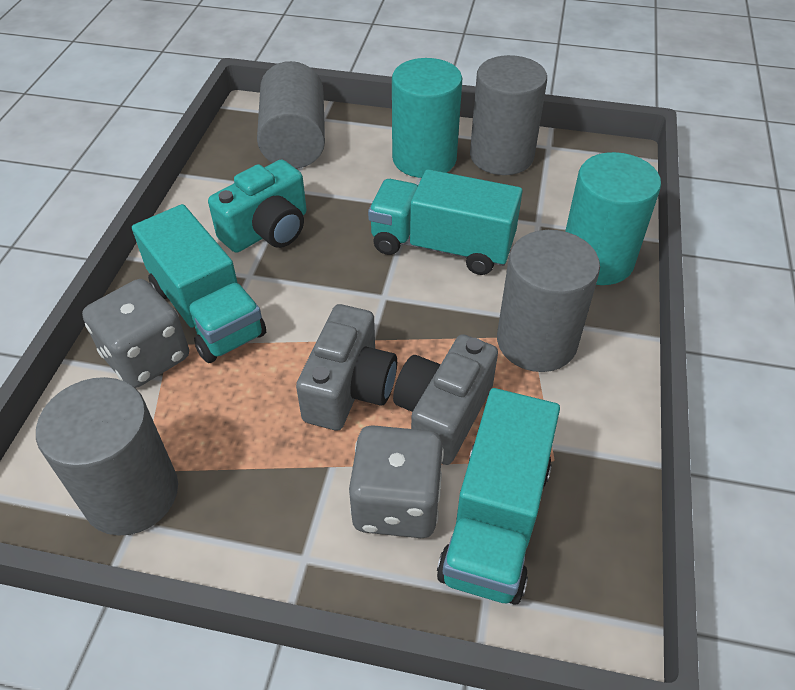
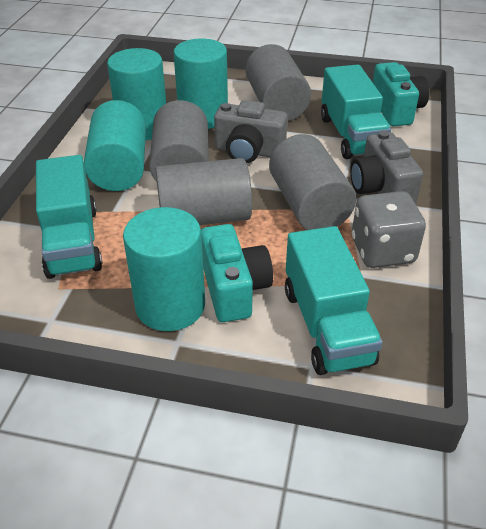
grey dice: [82,279,189,388] [349,425,444,538] = 2 -> [352,191,426,268] = 1
turquoise camera: [208,159,307,253] = 1 -> [201,224,273,322] [373,62,429,126] = 2
turquoise cylinder: [392,58,462,178] [565,152,661,285] = 2 -> [84,100,146,191] [107,48,166,140] [123,207,205,331] [174,39,228,129] = 4

